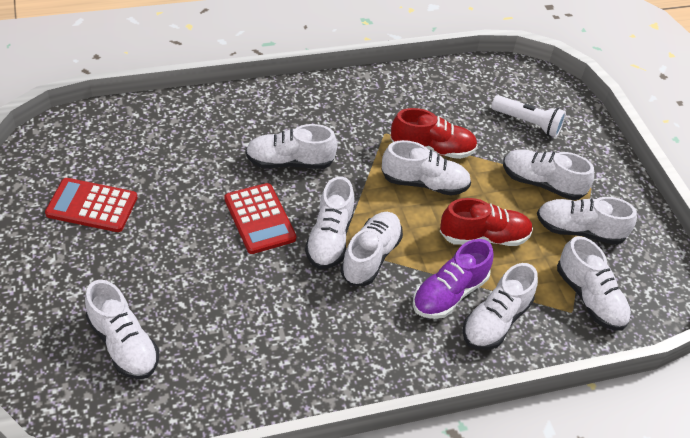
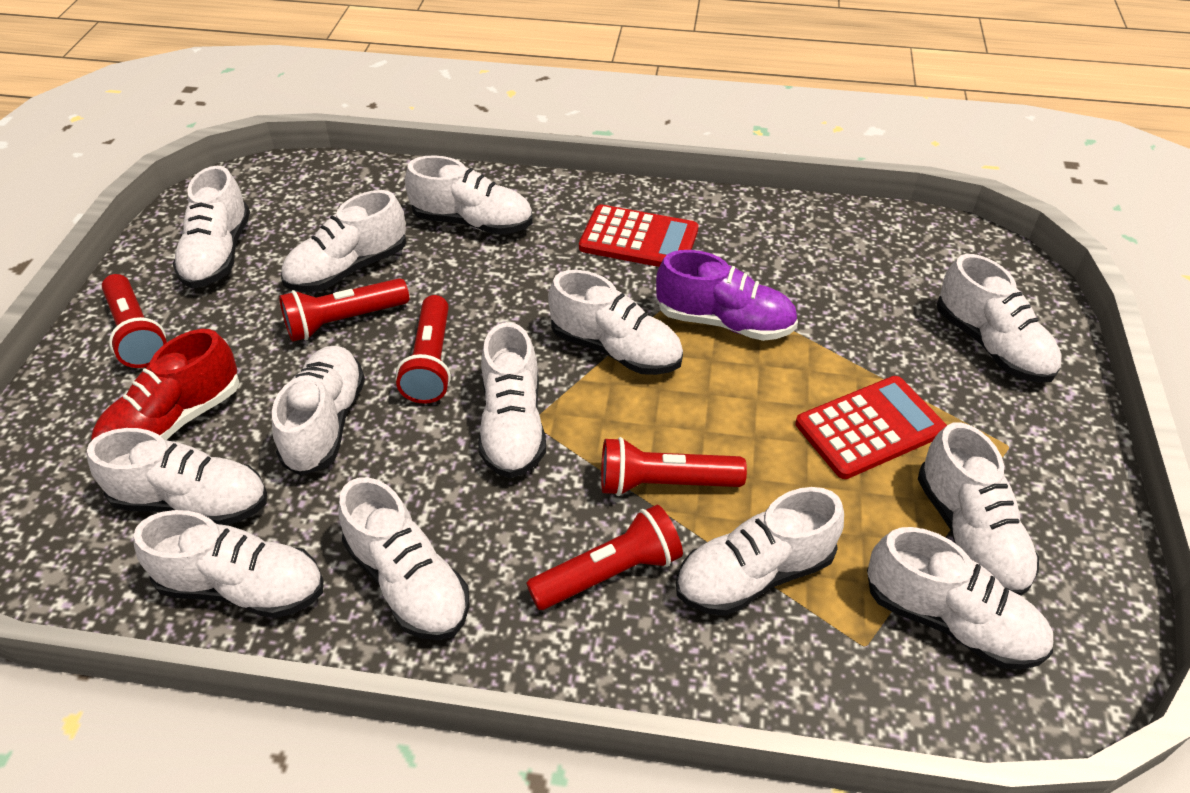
red flashlight: none = 0 -> [102,274,167,368] [279,278,409,342] [396,295,451,404] [526,505,683,610] [601,437,747,496] = 5
red shoe: [390,108,478,159] [440,198,533,246] = 2 -> [91,329,239,440] = 1
white flashlight: [491,95,566,137] = 1 -> none = 0
white shoe: [85,280,159,379] [245,124,338,169] [305,176,355,269] [340,212,403,286] [381,140,471,196] [463,263,538,350] [503,149,594,200] [537,197,637,245] [557,236,631,331] = 9 -> [87,428,267,525] [133,510,323,618] [173,166,250,288] [272,346,365,476] [281,190,406,292] [338,477,470,640] [405,155,532,235] [479,322,546,478] [548,270,683,375] [676,487,844,616] [867,527,1053,670] [918,422,1039,596] [937,254,1061,383] = 13

